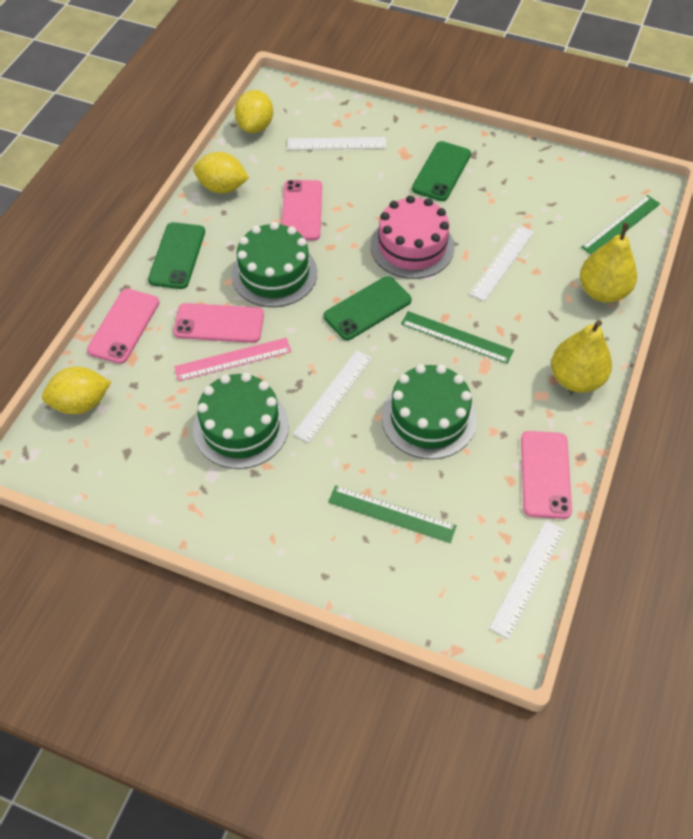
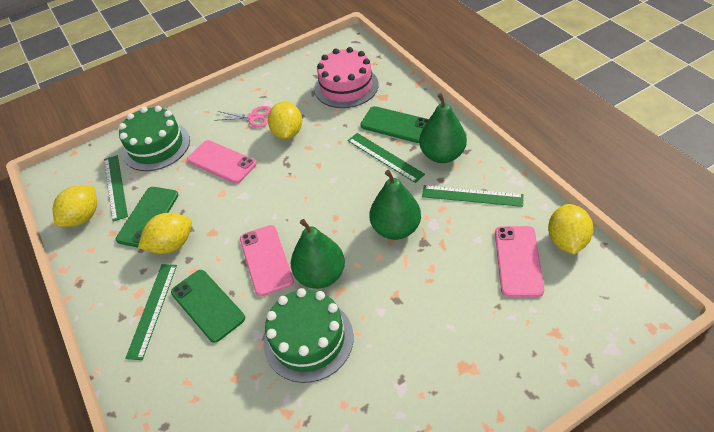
green cake: [193,372,289,469] [231,222,317,307] [382,364,477,459] = 3 -> [119,106,190,171] [263,288,354,383] = 2
green pear: none = 0 -> [291,219,345,289] [370,170,421,240] [419,93,467,163] = 3
green ruler: [328,485,457,543] [401,311,514,364] [581,195,660,254] = 3 -> [104,155,128,222] [125,264,177,360] [347,133,425,183] [422,185,524,207] = 4
pink phone: [87,289,159,364] [173,303,264,343] [281,180,322,241] [521,431,572,519] = 4 -> [187,140,257,184] [240,225,294,296] [495,226,544,297] = 3
pink ruler: [174,338,292,381] = 1 -> none = 0
pink scissors: none = 0 -> [214,106,271,127] = 1
white ruler: [287,137,386,150] [293,350,372,443] [469,225,534,301] [489,521,564,639] = 4 -> none = 0
yellow lemon: [42,367,111,414] [193,152,249,193] [235,90,273,133] = 3 -> [53,186,97,227] [138,213,192,254] [268,102,302,139] [548,204,593,254] = 4
yellow pear: [551,320,612,393] [580,223,637,303] = 2 -> none = 0

